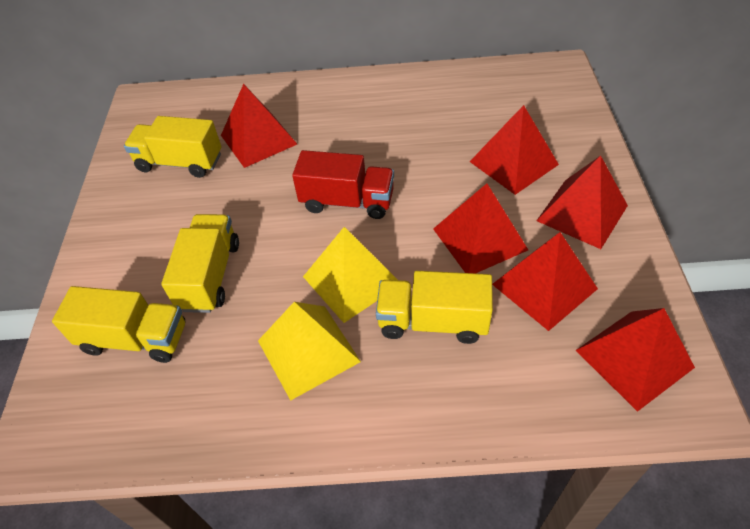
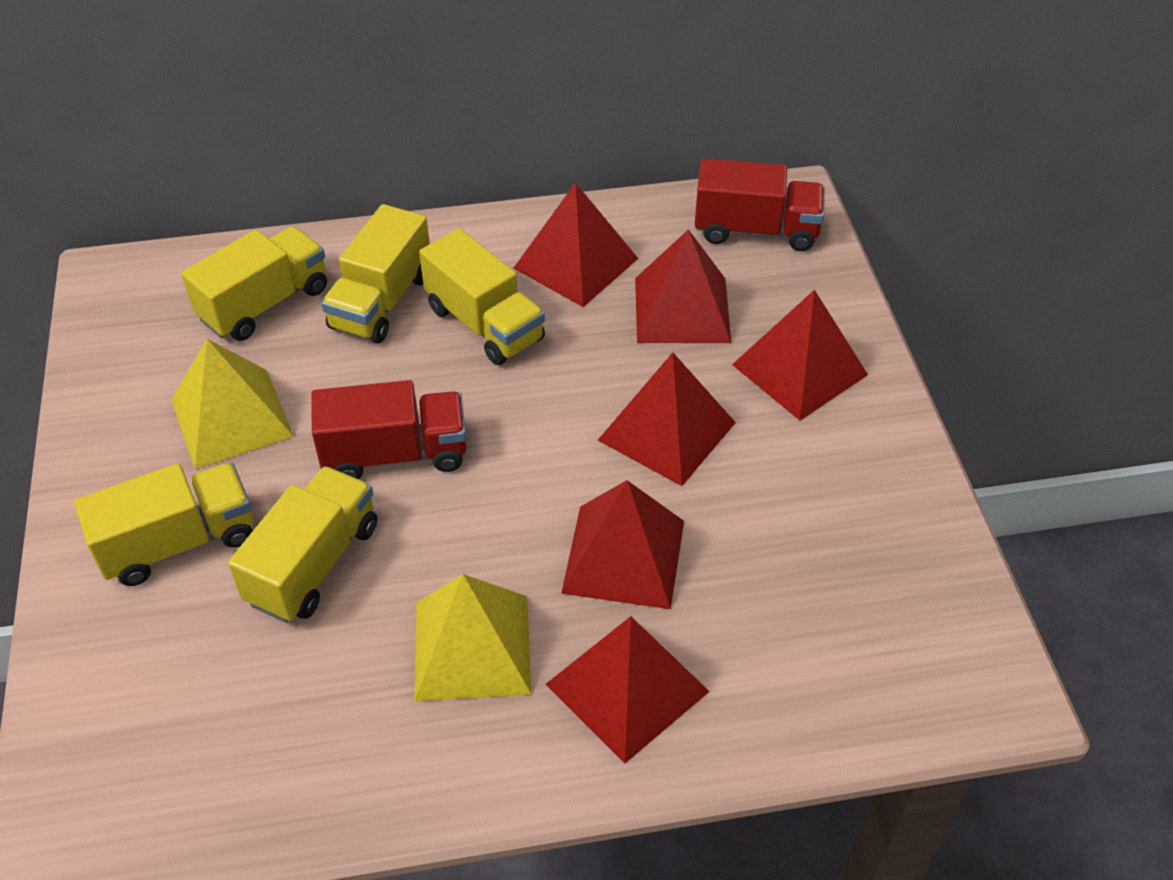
red truck: [292,150,394,219] = 1 -> [311,380,466,479] [695,158,825,251] = 2
yellow truck: [52,286,186,363] [124,116,221,178] [161,214,239,313] [376,271,493,344] = 4 -> [74,463,253,586] [181,226,327,341] [228,466,377,622] [321,204,430,343] [419,228,545,365] = 5

